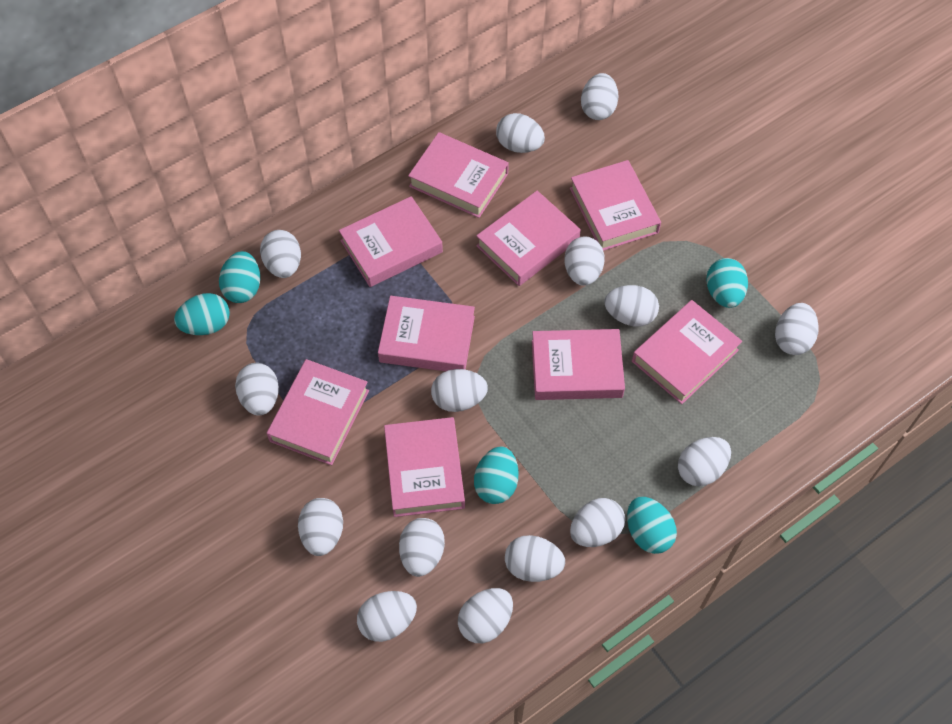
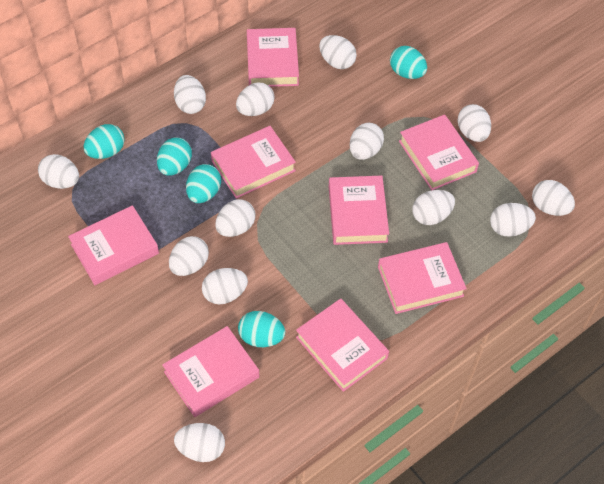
pink book: [267,359,369,465] [339,196,443,287] [378,296,475,371] [384,417,465,517] [408,132,509,218] [476,191,581,286] [532,329,625,400] [570,160,661,251] [632,300,742,404] = 9 -> [68,205,159,285] [162,326,259,417] [211,126,296,199] [247,28,299,87] [296,298,389,392] [329,176,389,245] [378,242,467,314] [399,114,479,190] = 8
white egg: [235,363,279,415] [260,230,301,278] [298,498,343,556] [357,591,417,642] [399,518,445,577] [431,369,488,412] [458,588,513,643] [496,113,545,153] [505,535,565,582] [564,236,605,286] [570,498,625,547] [581,73,618,120] [604,285,659,327] [678,437,731,486] [775,303,819,355] = 15 -> [38,154,79,189] [169,236,209,276] [174,75,206,114] [174,423,225,462] [202,268,248,304] [215,199,255,237] [236,83,275,116] [319,35,357,69] [350,123,384,160] [412,190,455,225] [457,104,491,142] [490,203,536,237] [532,180,575,216] = 13

